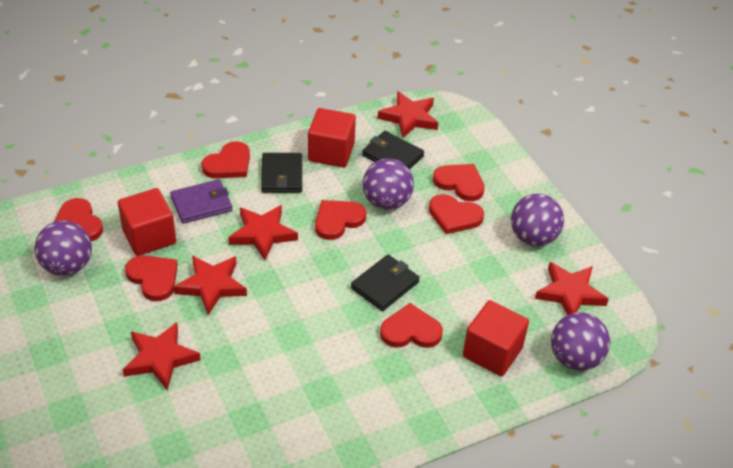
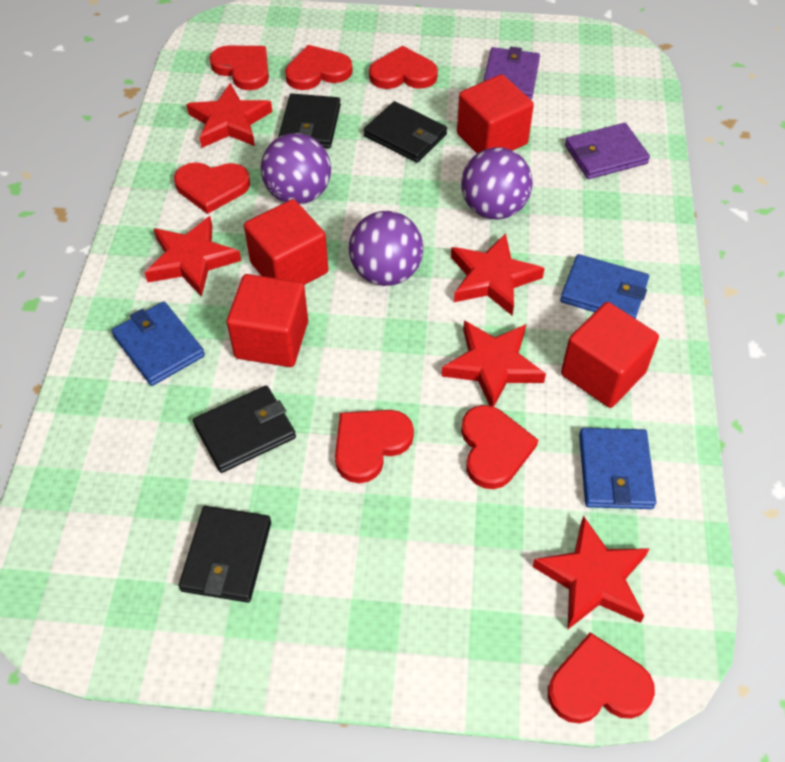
black wallet: [261,153,302,193] [351,255,420,311] [362,131,424,170] = 3 -> [179,506,271,603] [193,386,296,473] [278,93,341,149] [364,101,447,163] = 4
blue wallet: none = 0 -> [111,301,205,386] [560,254,649,319] [579,428,656,509] = 3
purple ball: [35,221,92,276] [363,158,414,210] [511,194,564,246] [551,312,610,371] = 4 -> [261,133,331,204] [349,211,423,286] [461,147,533,220] = 3
purple wallet: [170,179,233,224] = 1 -> [483,47,540,100] [565,123,650,179] = 2
red cube: [118,188,176,256] [308,108,356,168] [463,300,529,376] = 3 -> [227,274,308,367] [244,199,328,285] [457,74,534,153] [561,302,659,408] = 4

